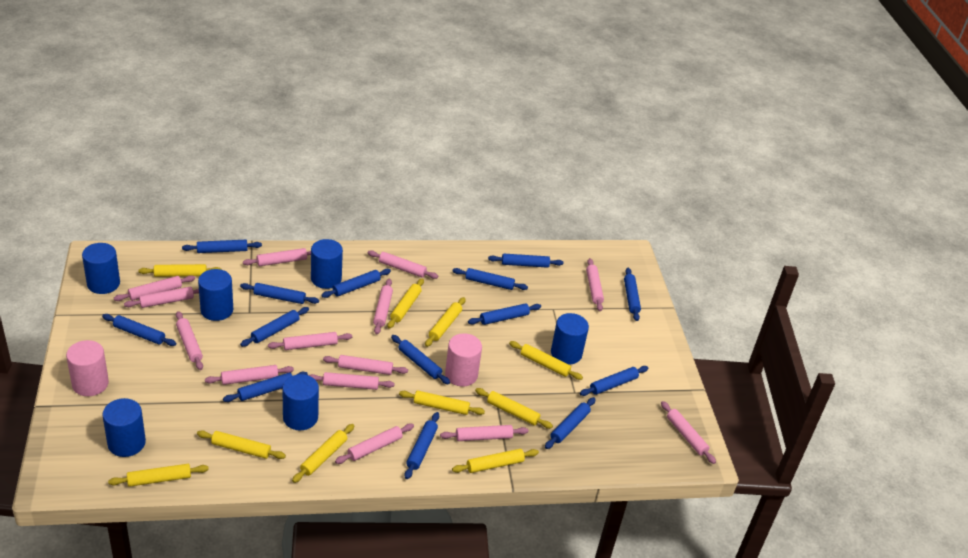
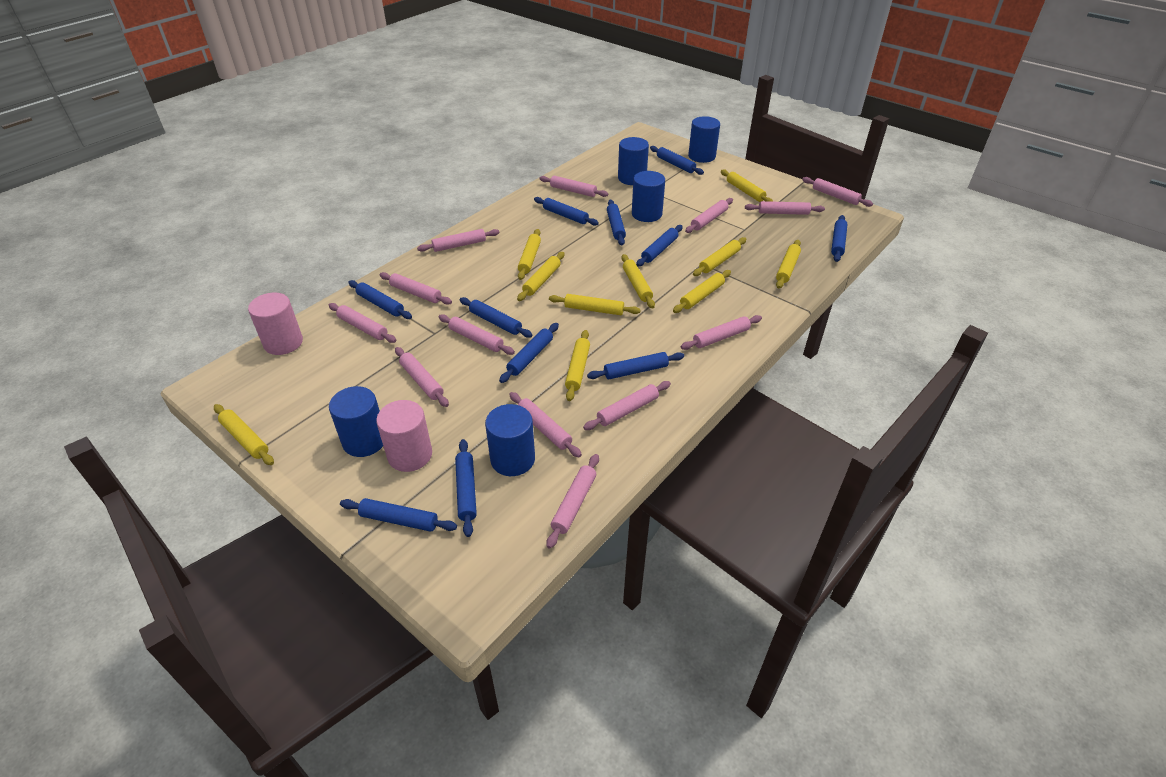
blue cylinder: [82,243,120,294] [102,398,146,457] [198,269,233,321] [282,374,319,430] [311,239,343,289] [551,313,589,365] = 6 -> [329,386,383,457] [485,404,535,476] [618,137,649,185] [632,171,665,222] [688,116,720,163] = 5
blue rolling pin: [102,314,176,346] [182,240,262,253] [223,372,308,402] [240,283,319,304] [240,307,309,347] [321,269,391,298] [391,335,450,385] [404,412,439,479] [453,268,528,290] [468,303,541,325] [488,254,563,268] [545,397,596,449] [580,366,648,396] [624,268,641,321] = 14 -> [340,498,457,532] [348,280,412,319] [455,439,477,537] [460,297,533,338] [499,323,559,383] [534,197,599,226] [587,352,684,379] [607,200,626,245] [636,225,683,266] [650,146,704,175] [831,215,848,262] = 11
pink rolling pin: [114,275,195,301] [124,287,199,308] [176,311,203,370] [205,365,294,385] [243,248,311,266] [268,332,352,350] [308,372,395,390] [323,355,408,375] [335,424,414,464] [368,250,438,279] [373,279,393,334] [440,425,529,441] [586,258,604,311] [661,401,716,464] = 14 -> [329,303,396,343] [379,272,452,305] [395,347,449,407] [417,229,499,252] [439,314,515,355] [509,392,582,458] [539,176,608,197] [547,454,599,549] [583,381,671,430] [681,315,762,350] [685,198,733,233] [745,201,825,215] [802,177,873,207] = 13

